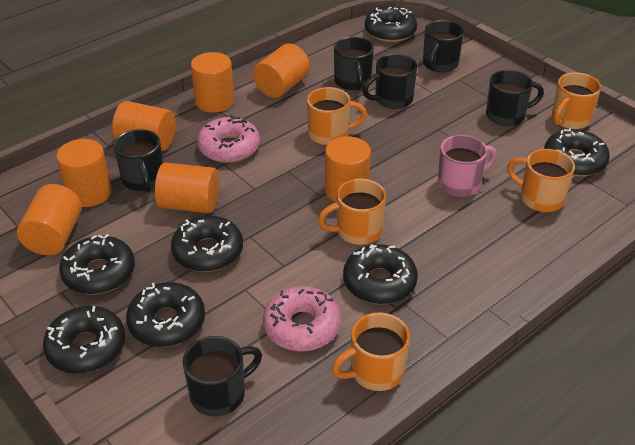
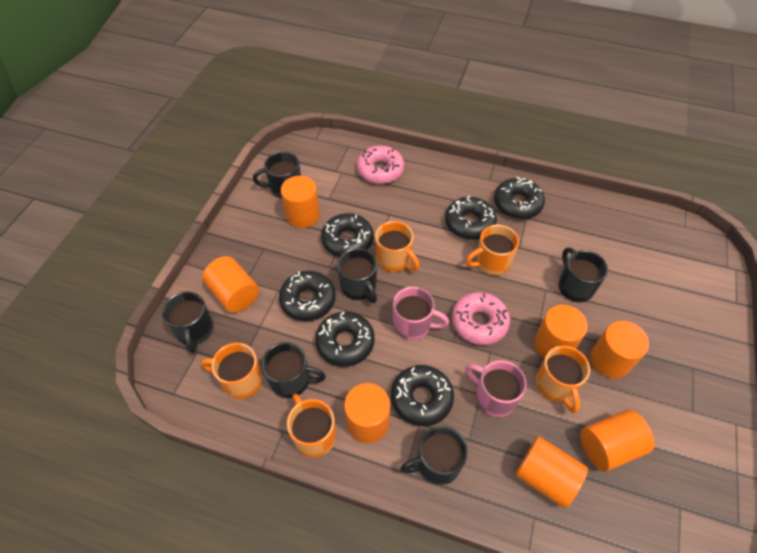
black donut: [43,306,125,374] [59,234,135,295] [126,282,205,347] [171,216,243,272] [343,244,418,304] [365,7,417,42] [544,127,610,177] = 7 -> [279,271,336,321] [315,312,375,367] [321,213,374,257] [391,365,454,426] [445,196,497,240] [494,177,545,219] = 6
pink mug: [438,135,497,197] = 1 -> [393,287,449,340] [465,360,527,417] = 2

